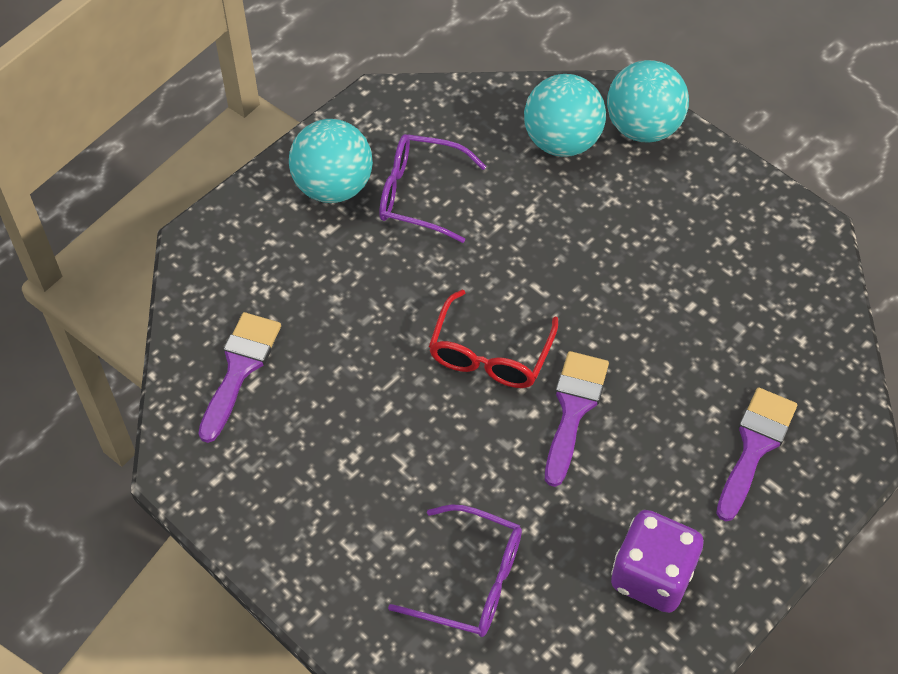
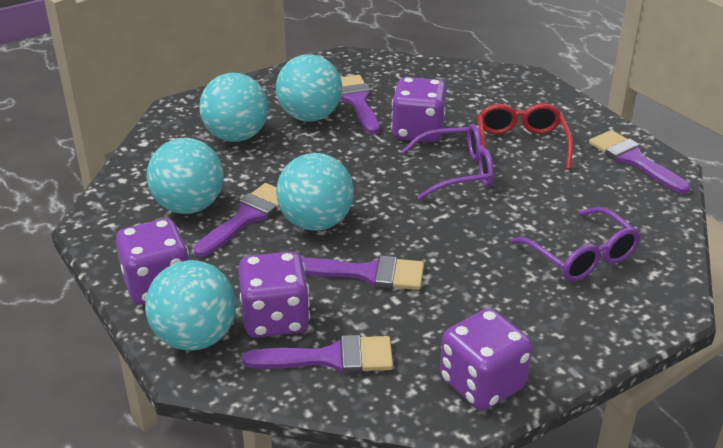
purple brush: [198,312,281,443] [545,351,609,487] [716,387,797,521] = 3 -> [194,183,280,257] [242,335,393,374] [301,256,424,290] [340,75,380,134] [589,130,690,194] = 5
purple dice: [611,510,704,613] = 1 -> [116,219,189,305] [238,252,310,338] [391,77,447,142] [440,308,532,410] = 4
turquoise ball: [289,119,373,203] [524,74,606,157] [607,60,689,142] = 3 -> [145,260,236,351] [147,138,224,214] [199,73,268,142] [276,54,342,122] [276,153,354,231] = 5

